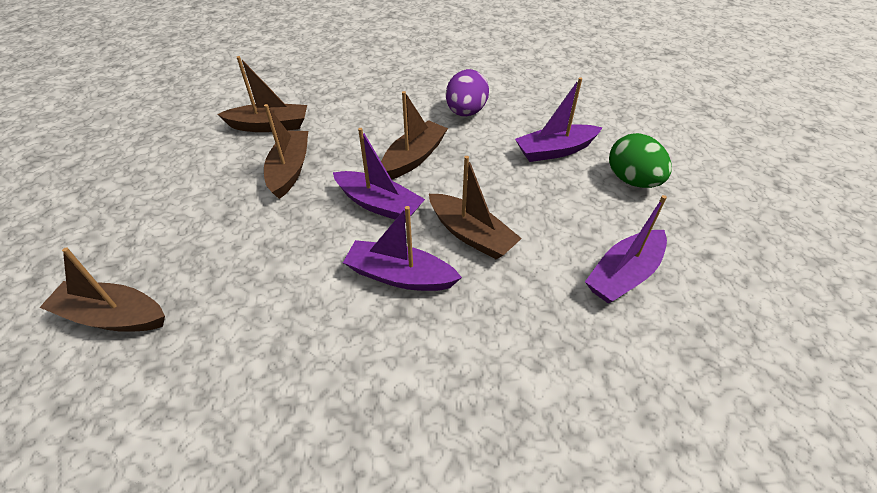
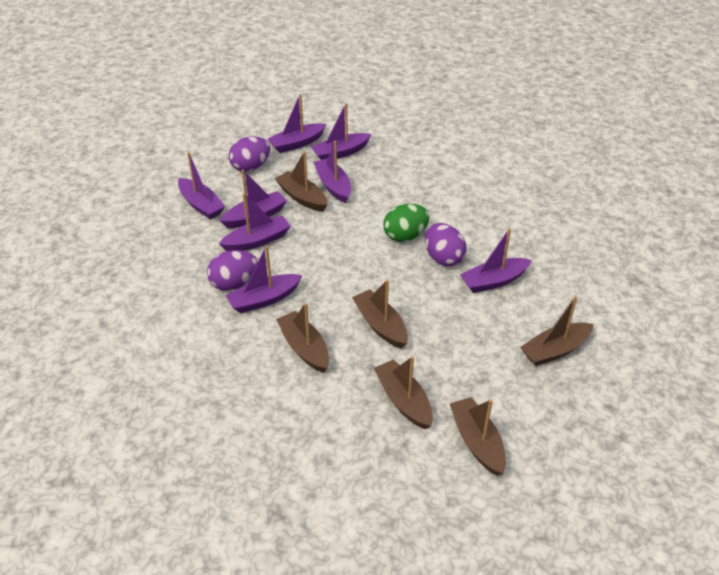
brown boat: [39,247,165,332] [217,56,307,132] [264,104,308,199] [381,91,448,179] [429,156,522,259] = 5 -> [275,151,327,212] [276,303,329,373] [352,279,408,349] [374,356,433,429] [450,397,506,476] [520,296,594,366] = 6
purple boat: [333,128,425,222] [343,206,462,291] [515,77,603,162] [585,195,667,303] = 4 -> [178,152,225,219] [219,170,287,228] [219,193,291,251] [225,246,302,313] [267,94,326,153] [311,103,371,160] [313,141,351,203] [460,228,532,293] = 8
purple egg: [446,69,489,116] = 1 -> [207,250,258,291] [229,136,270,172] [425,223,467,266] = 3

